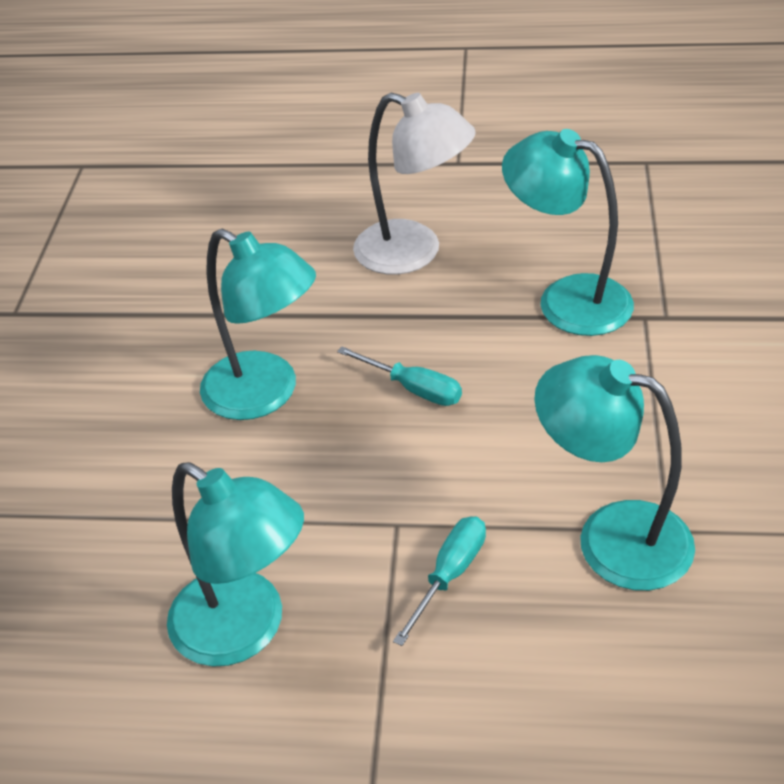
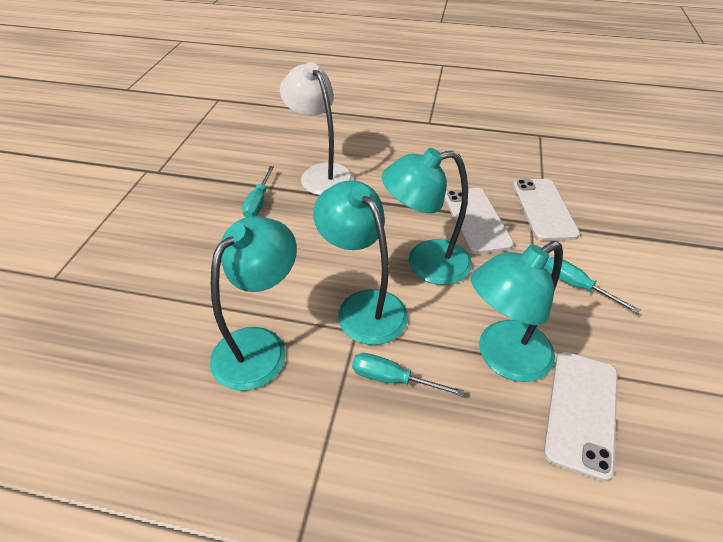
turquoise screwdriver: [337,347,462,406] [393,516,486,646] = 2 -> [242,166,274,217] [352,353,464,397] [545,257,640,314] = 3
white phone: none = 0 -> [444,188,514,254] [513,179,580,241] [544,352,618,482] = 3

